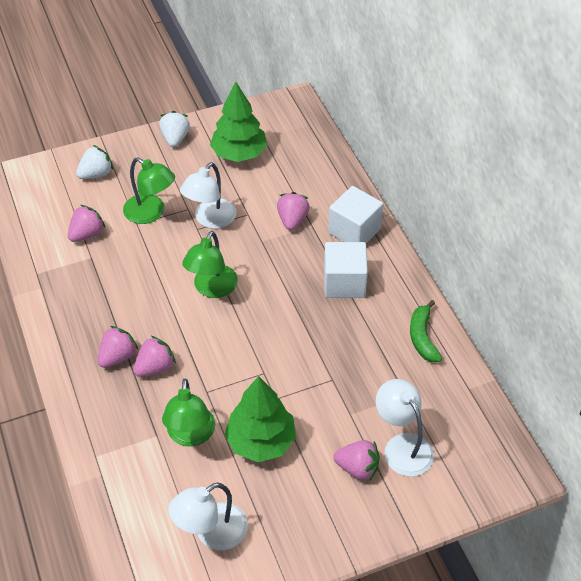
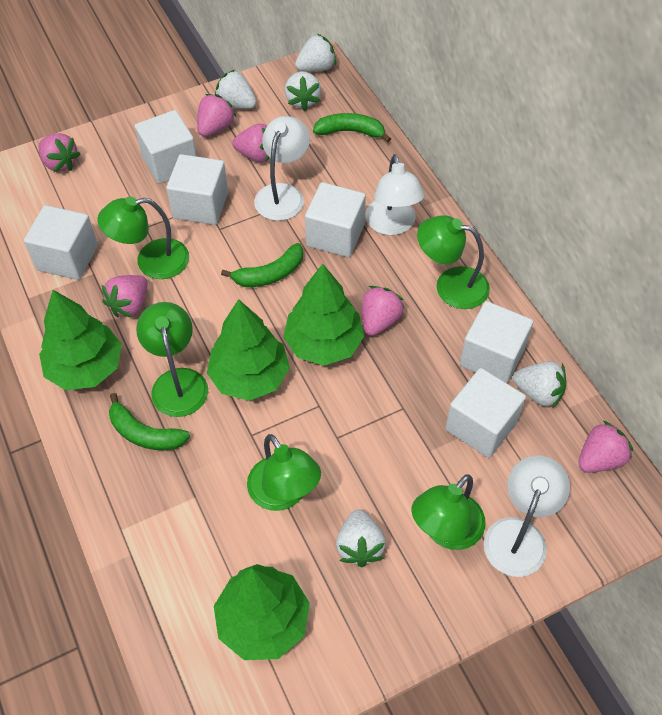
green banana: [410,300,442,362] = 1 -> [109,393,190,450] [221,243,303,287] [313,113,391,142] = 3
green lamp: [123,158,175,224] [162,379,215,447] [182,231,238,298] = 3 -> [97,196,189,279] [136,302,208,417] [247,434,321,511] [412,474,486,550] [417,215,490,309] = 5
green tree: [210,81,267,162] [225,376,296,462] = 2 -> [39,290,122,390] [207,299,290,401] [214,564,310,660] [283,264,364,366] = 4
pink strawberry: [68,205,106,242] [97,326,138,368] [133,335,176,377] [277,192,310,230] [334,440,380,481] = 5 -> [39,133,81,172] [102,275,148,318] [197,94,236,137] [232,123,270,162] [362,286,404,336] [578,421,633,473] = 6
white cube: [324,242,368,298] [328,186,383,243] = 2 -> [24,205,98,280] [135,110,197,184] [166,154,228,225] [305,182,366,257] [445,368,526,458] [460,301,533,384] = 6
white strawberry: [76,145,113,179] [159,111,190,147] = 2 -> [215,70,257,109] [284,71,321,111] [295,34,336,72] [336,509,386,567] [513,361,566,408] = 5

